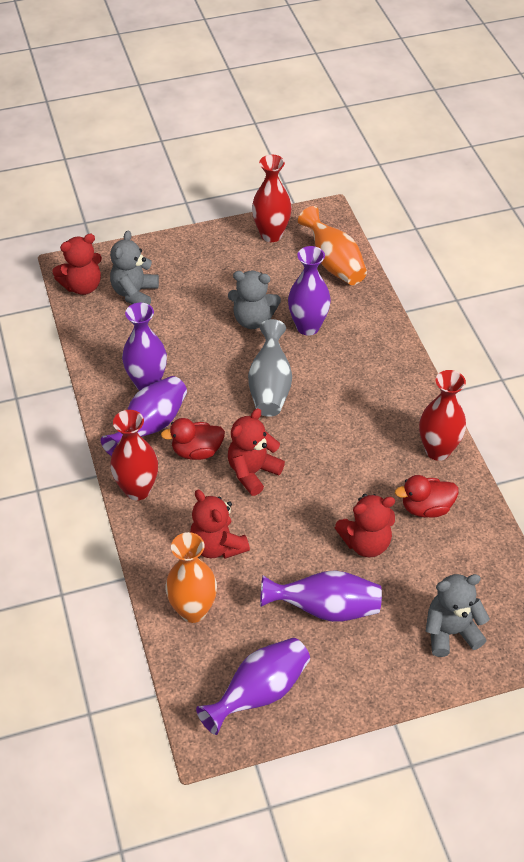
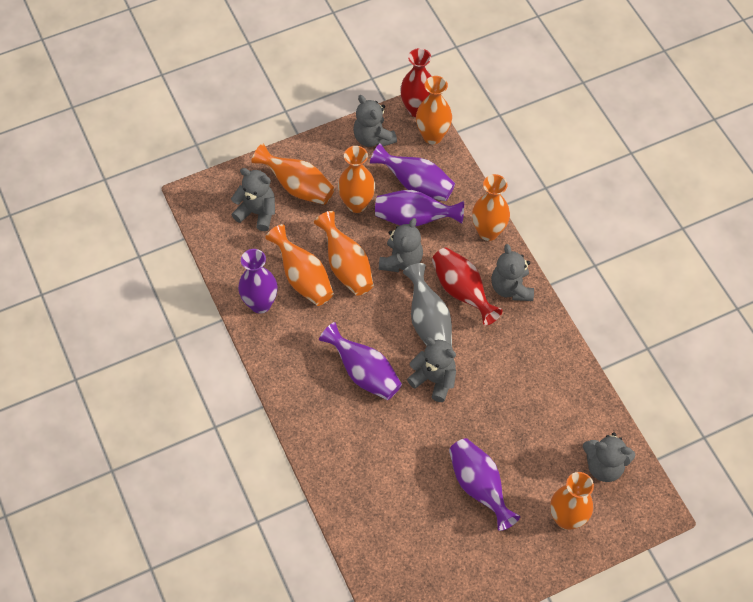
grey teddy bear: [110,230,159,305] [228,271,281,329] [426,574,490,657] = 3 -> [231,168,275,231] [353,95,397,147] [379,218,423,272] [407,337,456,402] [491,244,534,301] [583,433,636,482] = 6
orange vase: [165,532,217,623] [298,206,367,285] = 2 -> [251,143,335,205] [265,224,334,306] [314,211,374,296] [338,146,375,213] [416,76,452,144] [472,174,510,241] [550,472,594,530] = 7
red duck: [161,418,225,460] [395,475,459,518] = 2 -> none = 0
red teddy bear: [52,234,102,295] [190,490,250,559] [228,408,285,496] [335,494,395,557] = 4 -> none = 0
red vase: [110,410,158,501] [252,155,292,242] [419,370,466,461] = 3 -> [400,48,431,117] [432,248,503,325] = 2

